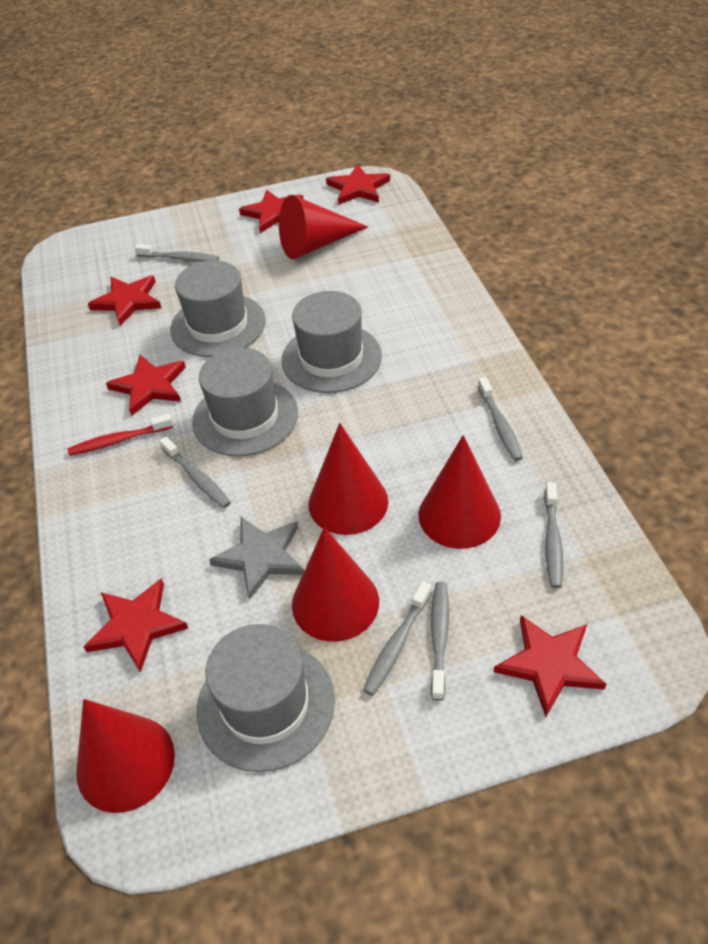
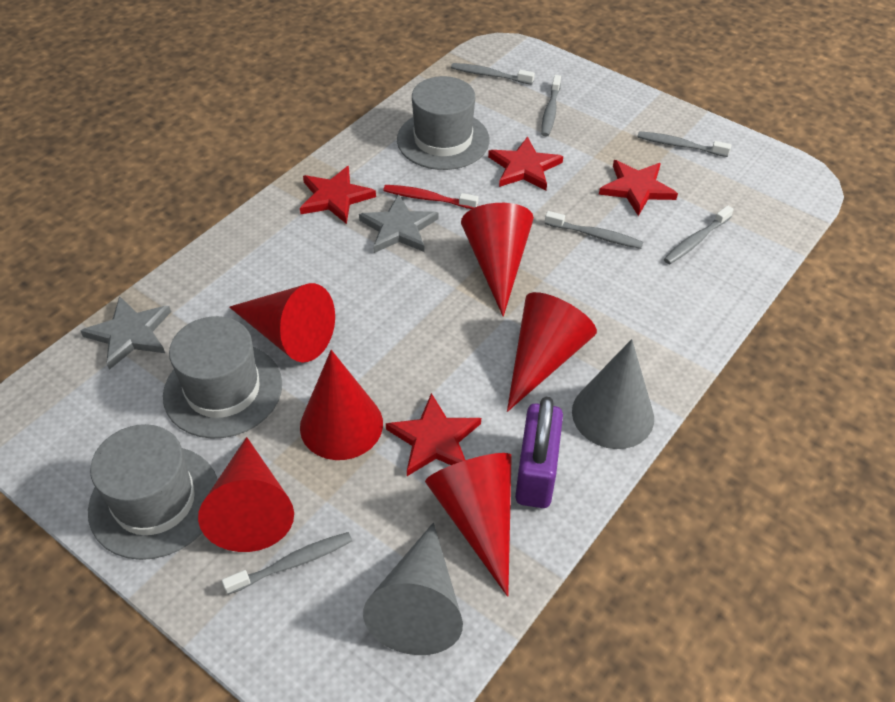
grey cone: none = 0 -> [363,523,463,655] [572,339,654,449] = 2
grey hat: [170,260,266,357] [192,348,298,457] [197,624,335,772] [281,291,382,393] = 4 -> [88,424,218,560] [163,316,282,439] [397,76,490,170] = 3
grey star: [209,517,304,600] = 1 -> [80,296,171,370] [359,194,439,253] = 2
purple padlock: none = 0 -> [515,397,563,508] = 1
red cone: [76,699,175,813] [279,195,368,259] [292,527,379,642] [309,423,388,535] [419,435,501,549] = 5 -> [198,437,294,552] [229,283,335,363] [300,350,383,460] [425,453,512,597] [461,203,534,317] [507,292,597,412] = 6
red star: [83,578,188,673] [88,275,161,326] [106,355,186,416] [239,189,303,233] [326,164,390,205] [494,615,606,717] = 6 -> [300,166,376,224] [386,393,481,476] [488,136,563,190] [599,160,678,216] = 4

